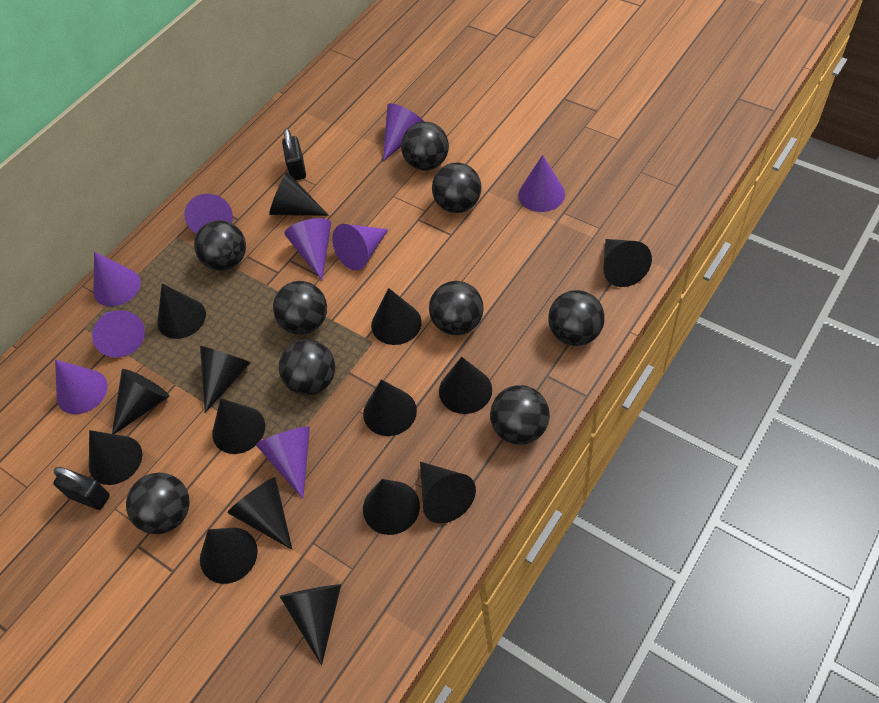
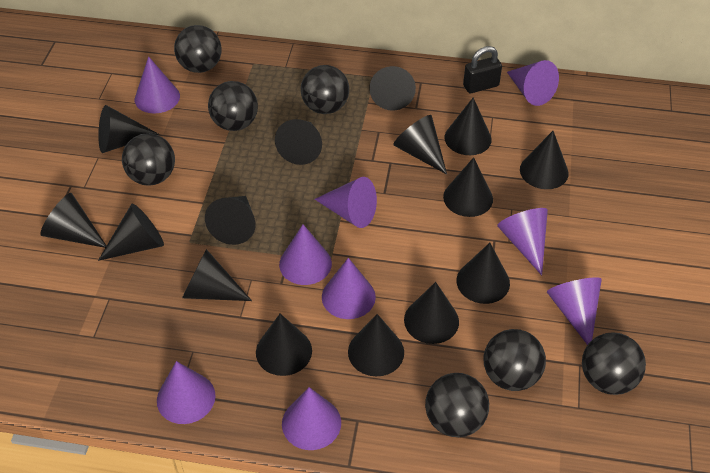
black ball: [126,473,190,534] [194,220,246,271] [273,281,327,335] [279,339,335,395] [401,122,449,170] [429,281,484,335] [432,163,482,213] [490,385,550,445] [548,290,605,346] = 9 -> [122,133,175,186] [174,25,222,73] [208,81,258,131] [301,65,349,114] [425,373,489,437] [483,329,546,391] [582,332,646,395] = 7
black padlock: [53,467,110,510] [282,128,306,180] = 2 -> [463,46,502,93] = 1

